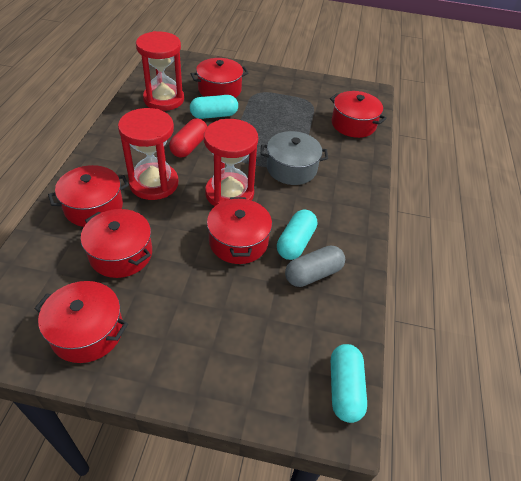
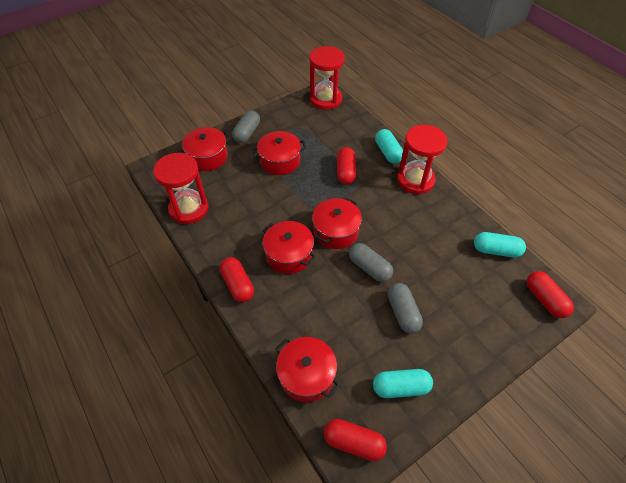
grey capsule: [285,246,345,287] = 1 -> [232,110,260,143] [349,243,393,282] [388,283,423,333] = 3
grey pot: [261,131,328,185] = 1 -> none = 0
red capsule: [169,119,208,158] = 1 -> [220,257,254,302] [324,419,387,461] [337,147,356,184] [527,271,574,318] = 4
red pot: [34,281,128,363] [48,165,129,227] [81,209,152,278] [191,58,249,98] [207,197,272,264] [330,91,387,138] = 6 -> [178,127,231,171] [252,131,306,175] [262,221,316,274] [276,337,339,402] [312,198,362,249] = 5

